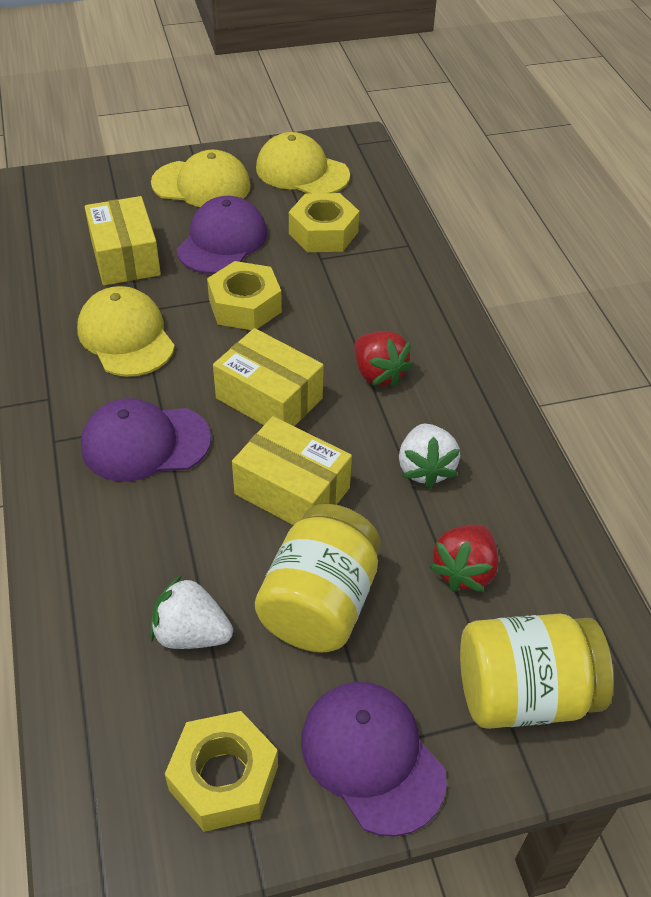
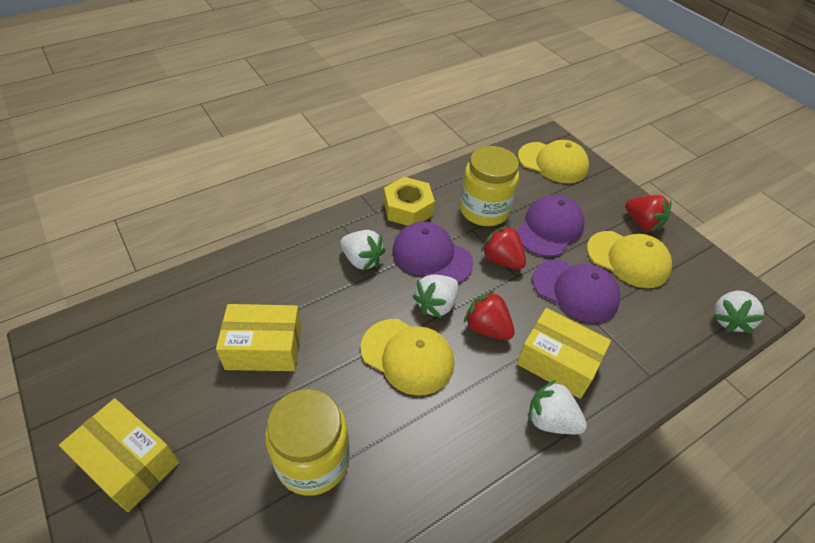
red strawberry: [354,331,413,388] [430,525,499,592] = 2 -> [464,290,515,340] [481,225,526,269] [625,195,672,231] = 3
white strawberry: [150,575,233,649] [399,424,460,489] = 2 -> [340,230,385,271] [412,275,458,318] [528,380,587,434] [713,291,765,333] = 4
yellow nut: [165,711,278,832] [207,261,282,330] [289,193,359,252] = 3 -> [384,177,435,226] = 1

